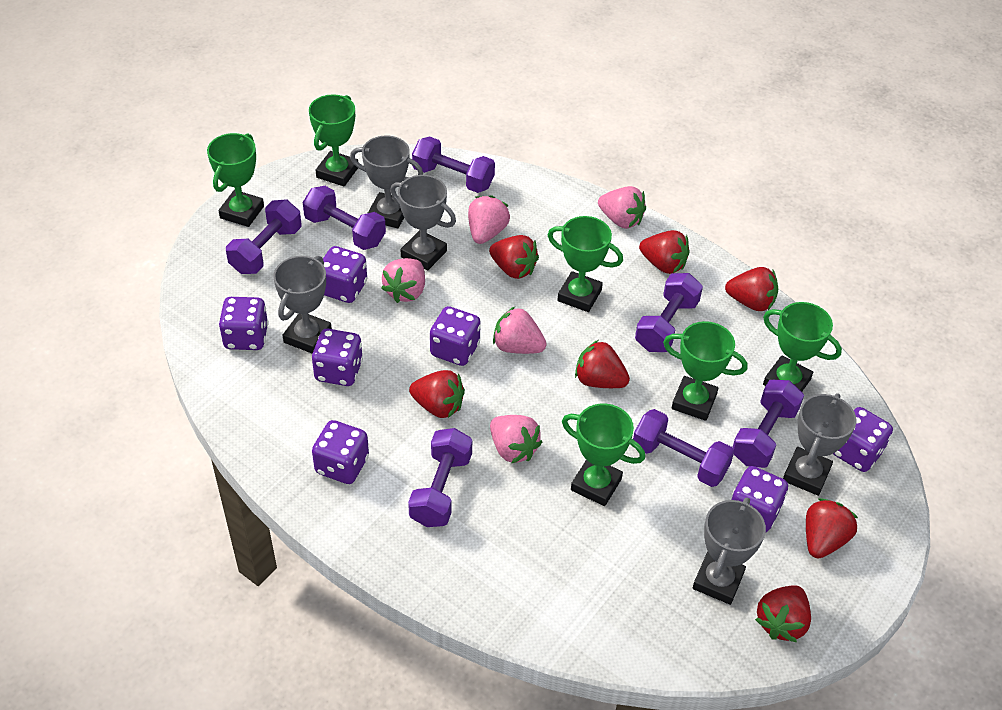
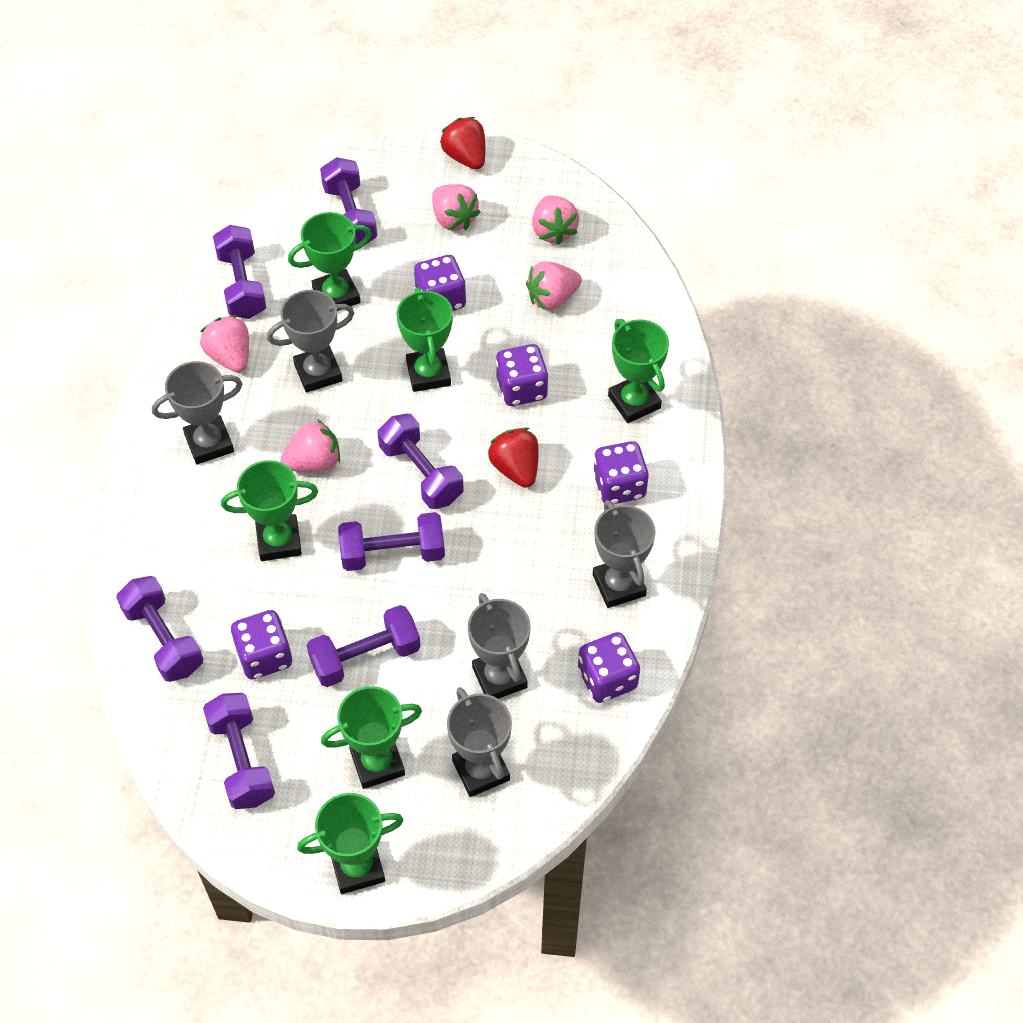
purple dice: [219,297,268,350] [312,329,363,386] [312,420,369,484] [323,246,367,303] [430,306,481,366] [731,466,788,532] [833,407,893,472] = 7 -> [231,610,292,679] [414,255,466,311] [496,344,549,406] [578,632,640,703] [593,441,649,504] = 5
red strawberry: [409,370,465,418] [489,235,539,279] [575,340,630,388] [639,230,690,274] [725,267,778,311] [755,585,811,642] [806,498,858,558] = 7 -> [440,117,485,169] [488,428,539,488] = 2

